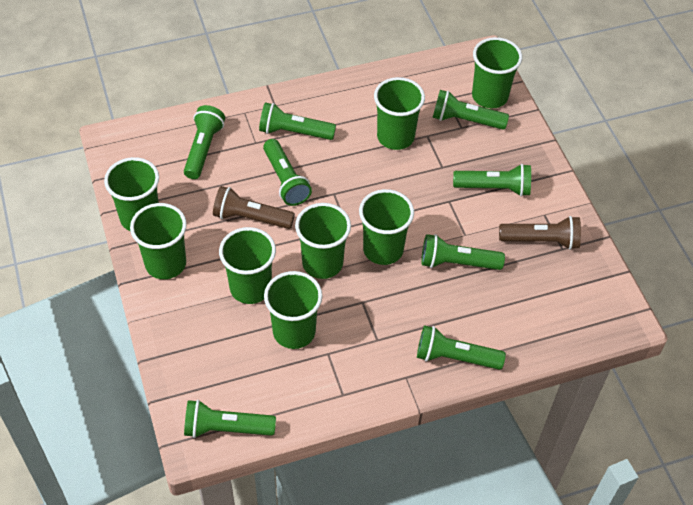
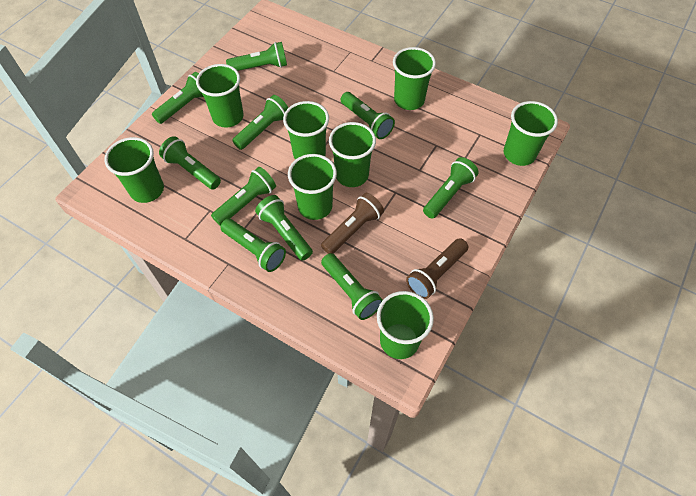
green flashlight: [184,105,225,179] [184,400,276,438] [259,102,336,140] [263,139,312,206] [417,325,506,370] [421,234,505,270] [433,90,509,130] [453,164,531,196] = 8 -> [152,72,204,124] [159,136,221,190] [211,167,276,226] [220,219,286,272] [226,42,287,71] [232,95,288,150] [255,195,313,261] [321,253,383,320] [341,92,395,139] [423,157,479,219] = 10

